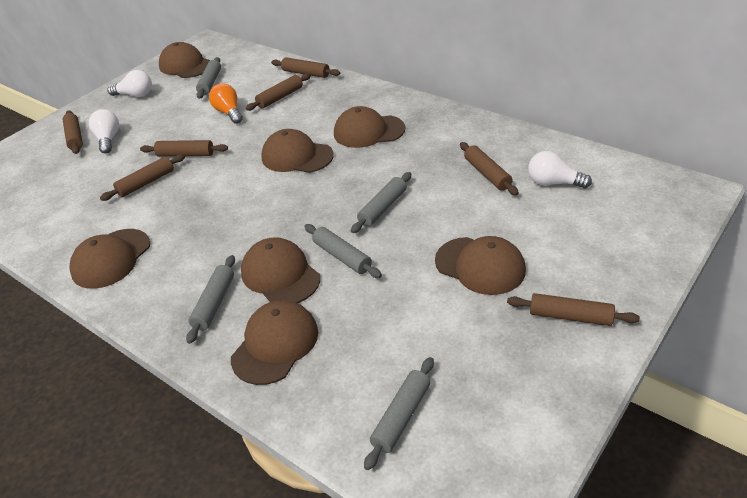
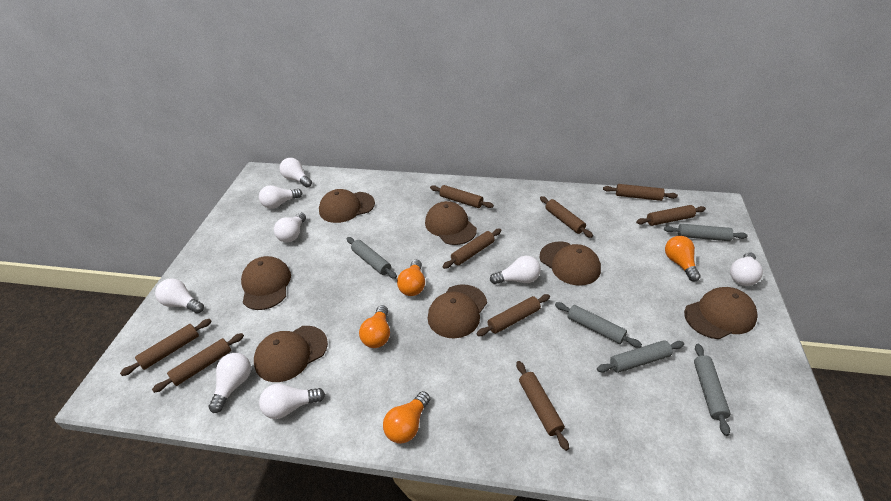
brown rolling pin: [63,110,83,154] [100,154,186,201] [140,140,228,157] [246,73,311,111] [271,57,340,78] [460,142,519,195] [507,293,640,326] = 7 -> [120,319,212,376] [152,333,244,393] [430,185,494,208] [443,229,501,269] [476,294,550,336] [516,361,569,451] [540,196,593,238] [603,184,678,201] [636,205,706,226] = 9
orange light bulb: [209,83,243,124] = 1 -> [359,305,390,348] [383,391,430,444] [397,260,425,296] [665,236,701,282] = 4
white light bulb: [89,109,119,154] [108,70,152,97] [528,151,592,188] = 3 -> [155,279,204,314] [208,353,251,413] [259,185,302,209] [259,383,325,419] [274,213,306,242] [280,158,312,187] [490,256,541,284] [730,252,763,286] = 8

